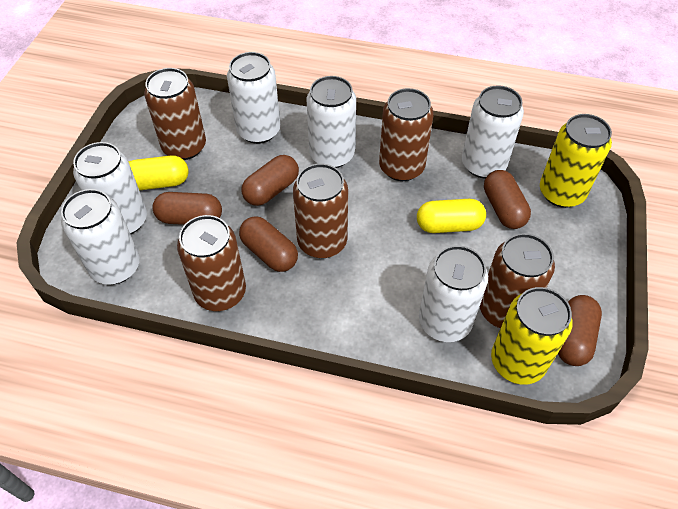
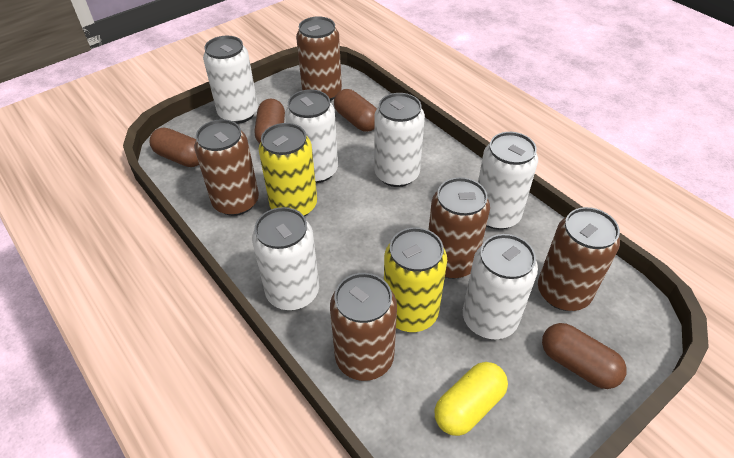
brown capsule: [152,192,222,225] [239,216,298,272] [241,155,299,206] [484,170,531,229] [558,295,602,366] = 5 -> [150,127,199,167] [255,98,285,144] [334,89,377,132] [542,323,627,389] = 4
yellow capsule: [129,155,189,191] [417,199,486,233] = 2 -> [435,362,508,436] = 1

